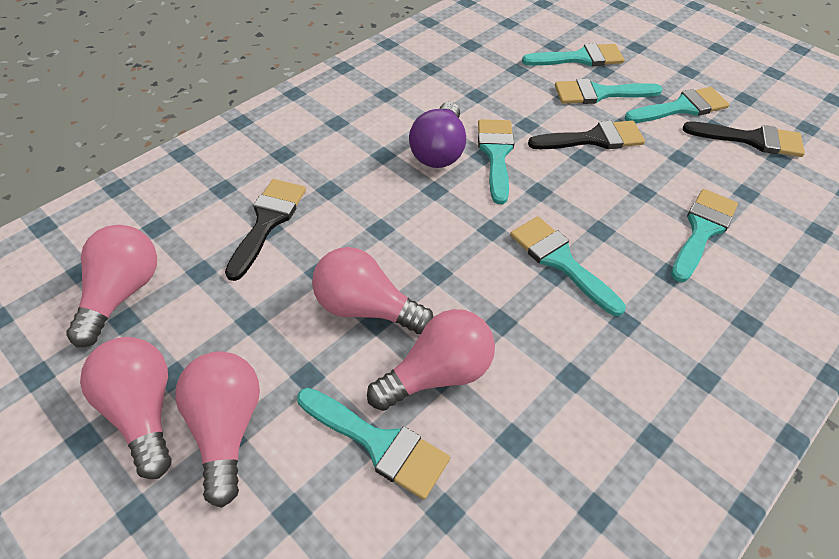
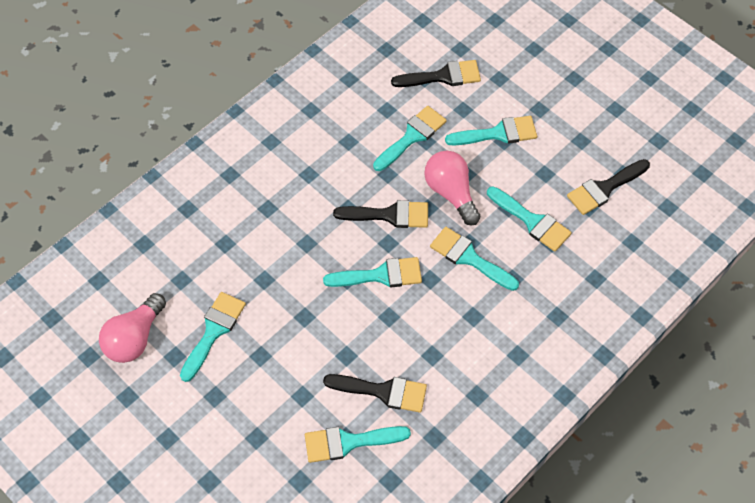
black brush: [225,179,306,281] [528,121,645,149] [683,122,805,157] = 3 -> [323,374,427,413] [333,200,428,228] [391,60,481,87] [567,159,650,215] = 4
pink light bulb: [66,225,157,347] [80,337,172,479] [175,351,260,508] [312,247,434,334] [367,309,495,411] = 5 -> [99,293,166,363] [424,151,480,226] = 2
purple light bulb: [409,102,466,168] = 1 -> none = 0

